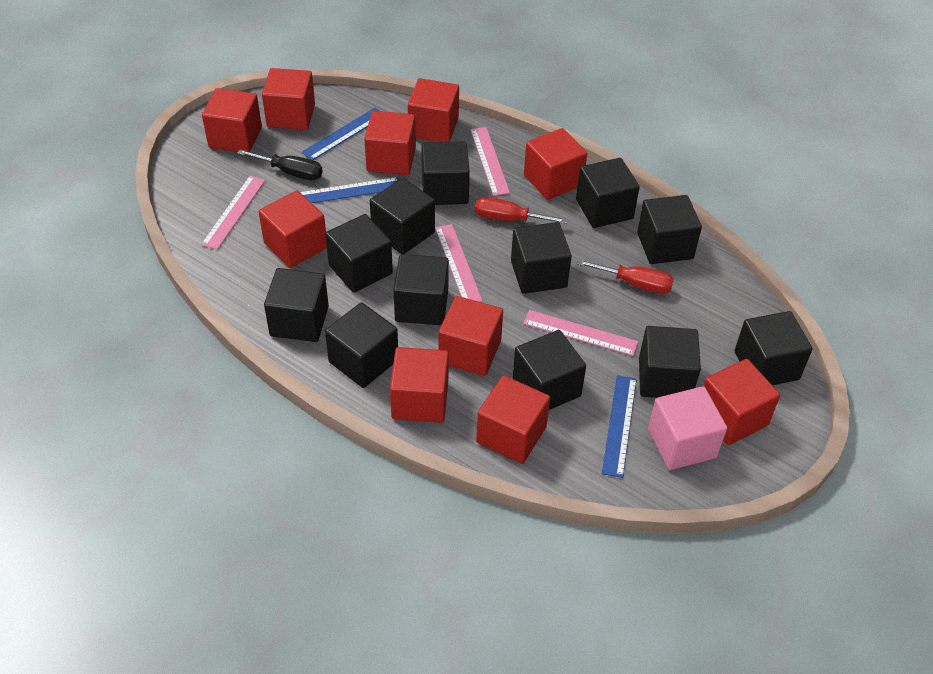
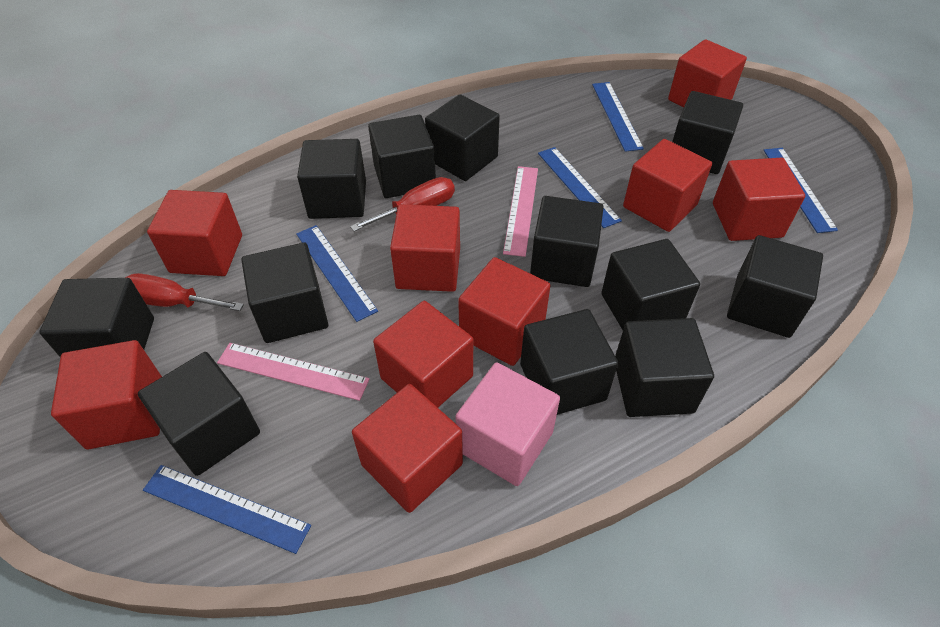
black screwdriver: [237,149,323,180] = 1 -> none = 0
blue ruler: [300,177,399,203] [302,107,380,160] [602,375,637,478] = 3 -> [143,465,311,554] [296,225,378,322] [538,147,622,228] [592,82,644,152] [763,148,838,233] = 5
pink ruler: [201,176,265,250] [435,224,482,302] [470,127,510,196] [523,310,638,356] = 4 -> [217,343,370,401] [503,166,538,257] = 2
red cube: [202,88,262,152] [259,190,327,268] [262,68,315,130] [364,111,416,175] [390,347,449,423] [408,78,459,142] [438,296,503,376] [476,375,550,464] [524,128,587,200] [703,359,780,445] = 10 -> [51,340,162,450] [147,190,242,276] [352,384,463,513] [373,301,473,407] [390,204,460,292] [458,257,551,366] [623,139,712,232] [668,39,747,107] [713,158,805,241] = 9

